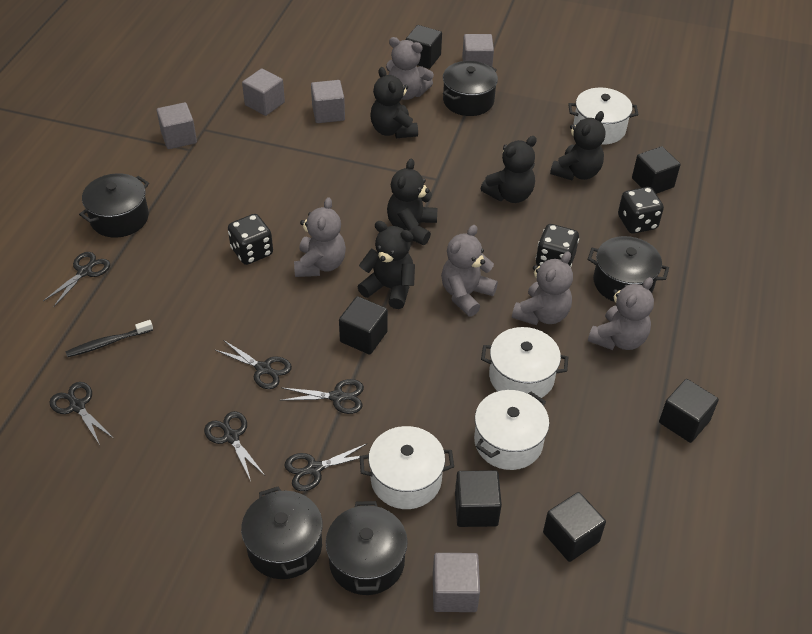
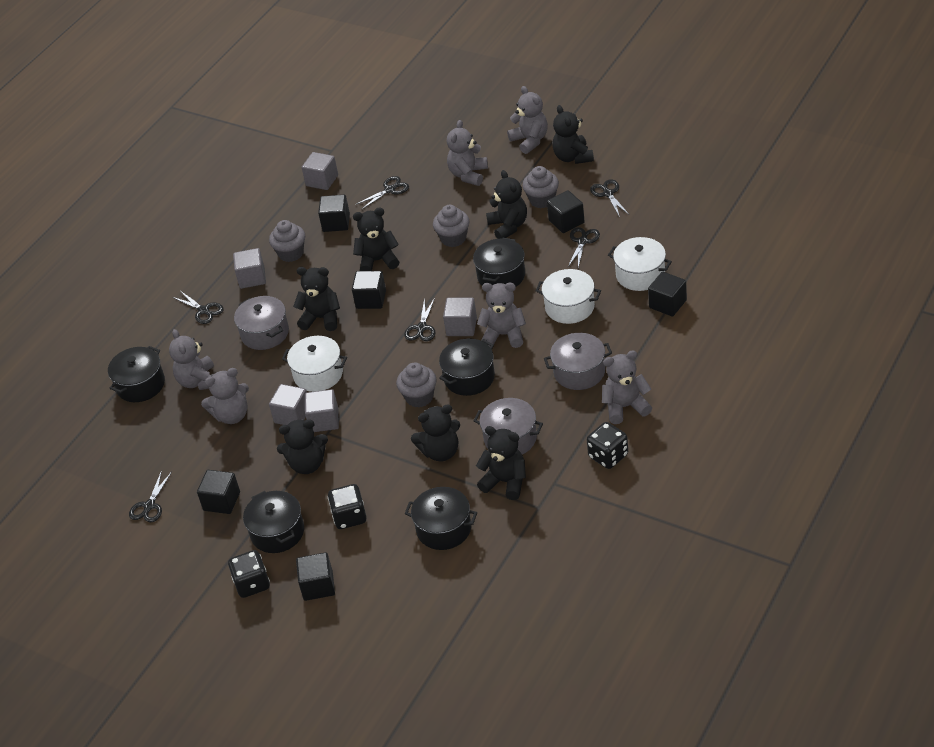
black teddy bear: [358,221,415,309] [370,67,418,138] [387,159,437,245] [481,136,537,203] [550,111,605,180] = 5 -> [277,419,328,474] [293,267,340,331] [353,207,399,271] [411,404,460,461] [476,426,526,500] [486,170,527,239] [552,105,594,164] = 7
black toothbrush: [66,320,153,357] = 1 -> none = 0
grey cupcake: none = 0 -> [269,220,305,262] [396,363,437,408] [433,205,470,247] [522,166,559,208] = 4
grey pot: none = 0 -> [234,296,289,350] [474,398,543,455] [544,333,612,390] = 3
grey teddy bear: [294,197,346,277] [386,37,434,100] [441,225,498,317] [512,252,573,325] [588,277,654,350] = 5 -> [169,329,214,390] [201,368,249,424] [447,120,488,186] [477,283,526,348] [507,86,548,154] [602,350,652,424] = 6
white pot: [360,426,454,509] [474,390,549,470] [481,327,568,398] [568,87,639,145] = 4 -> [282,336,347,392] [536,269,601,324] [608,237,672,291] = 3

